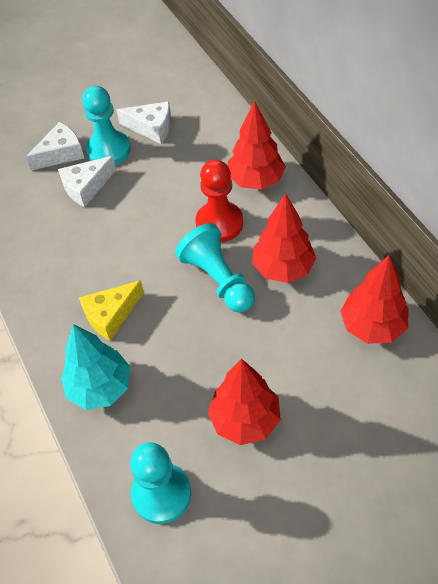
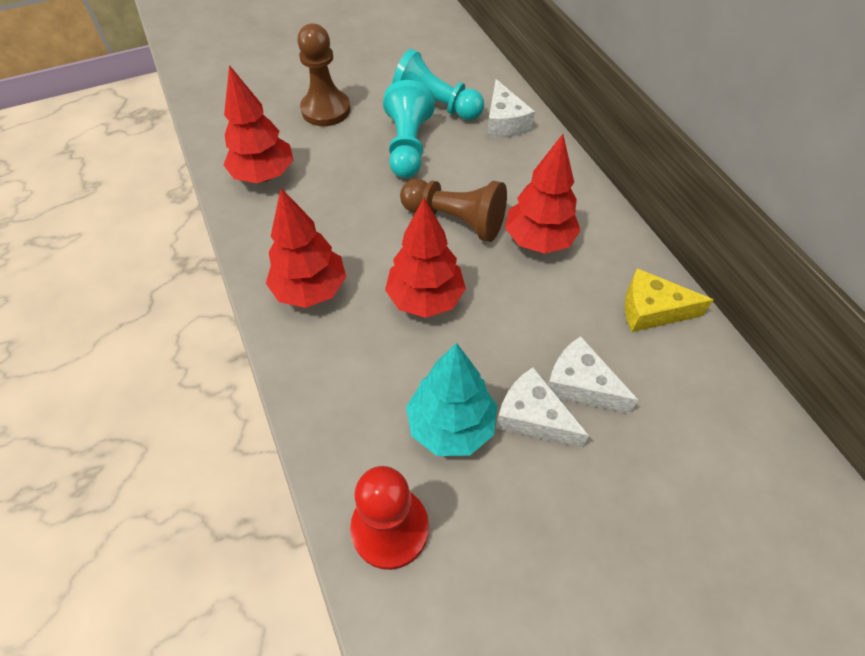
brown pawn: none = 0 -> [297,23,350,126] [400,179,507,242] = 2
turquoise pawn: [82,86,131,165] [130,442,191,524] [175,223,255,313] = 3 -> [383,80,435,178] [392,49,484,120] = 2

